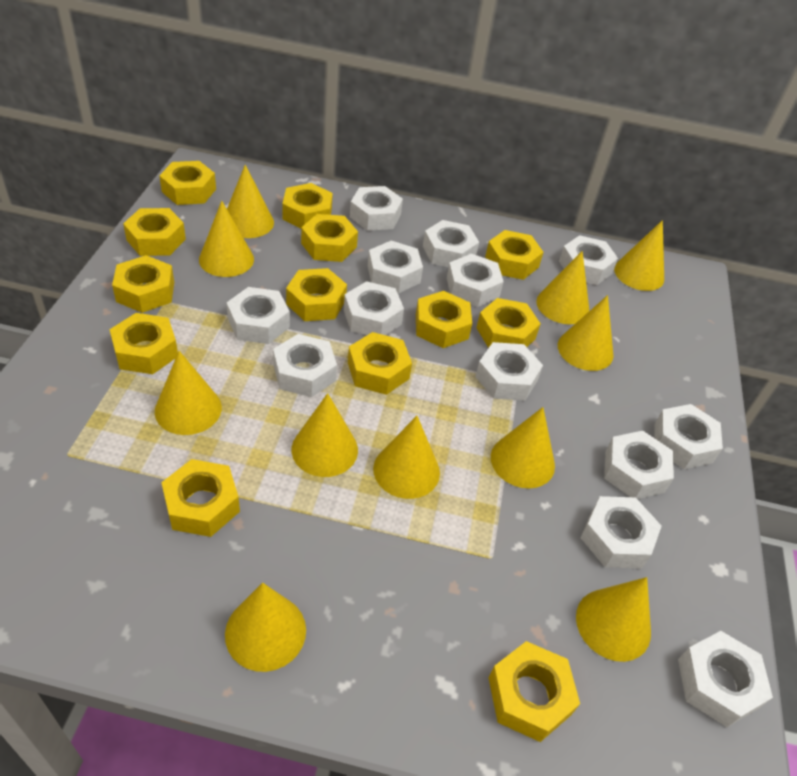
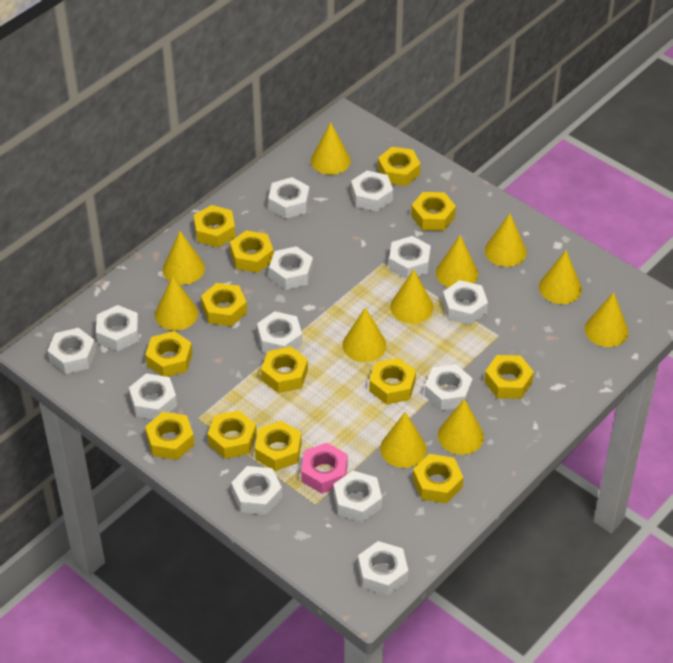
pink nut: none = 0 -> [301,443,348,494] = 1

